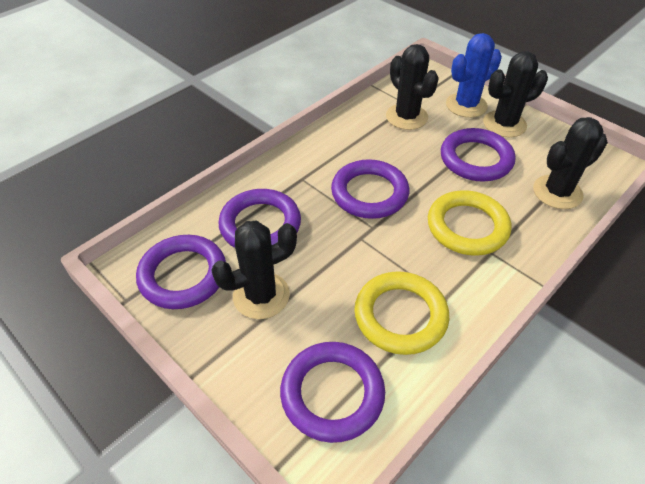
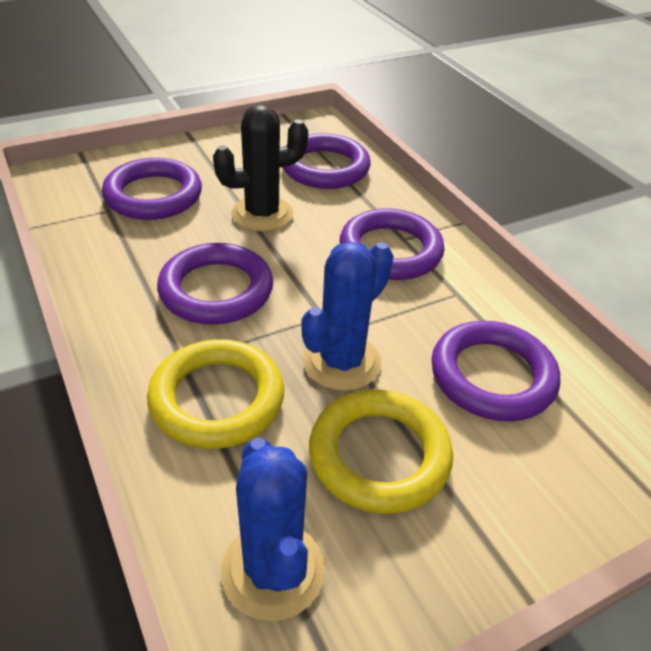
black cactus: [211,220,297,319] [386,44,439,130] [483,51,548,137] [533,117,608,209] = 4 -> [213,105,308,231] = 1
blue cactus: [446,33,502,118] = 1 -> [221,438,325,621] [301,241,393,391] = 2

